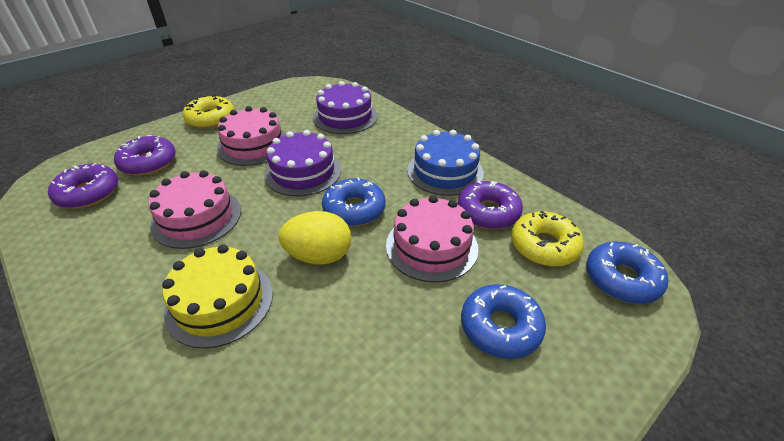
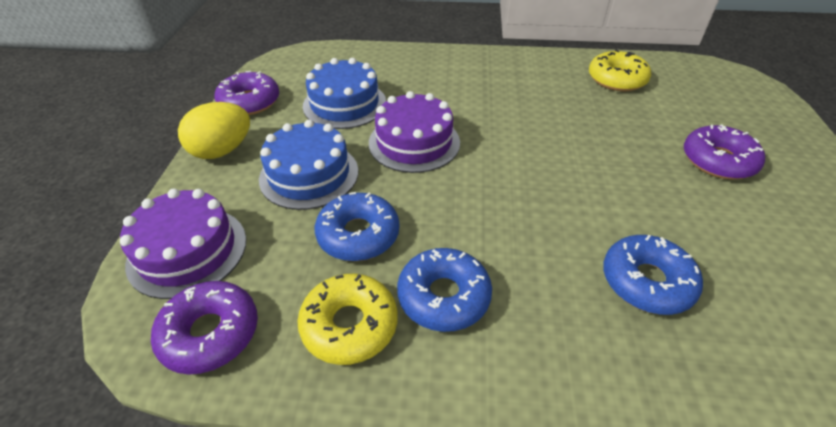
blue cake: [407,130,484,196] = 1 -> [259,120,358,210] [303,58,386,129] = 2
pink cake: [149,170,241,249] [217,106,286,166] [386,195,478,283] = 3 -> none = 0
yellow cake: [162,244,273,349] = 1 -> none = 0

